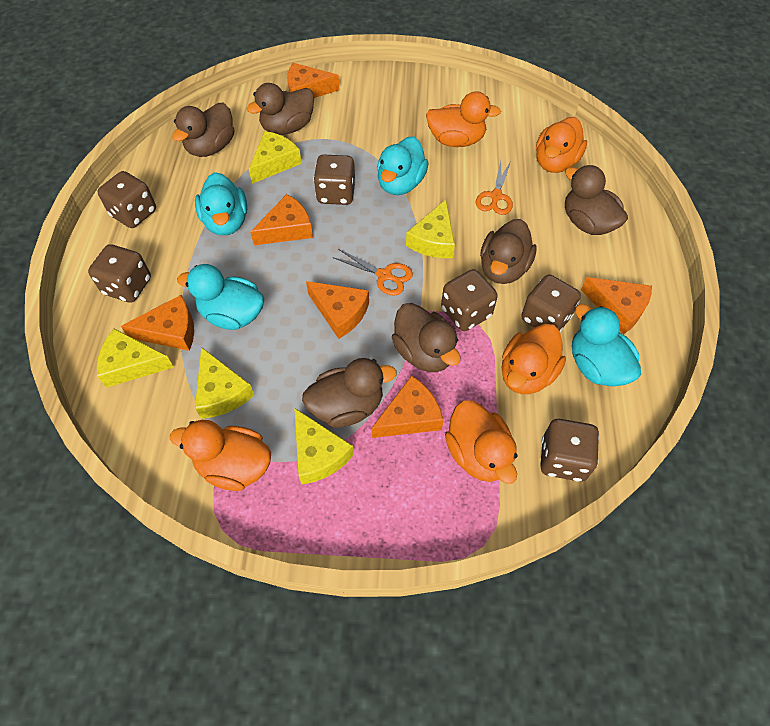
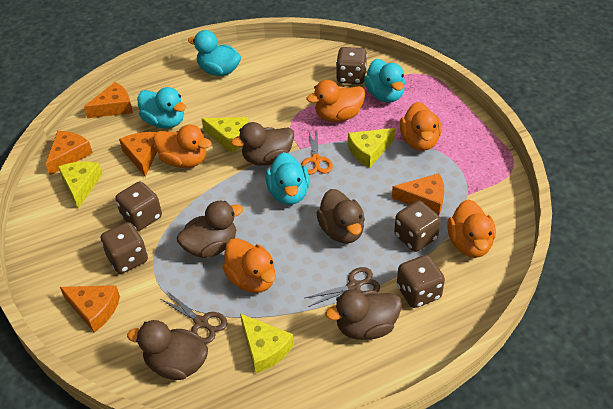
brown dice: [88,244,151,303] [97,171,156,228] [313,154,356,205] [441,269,498,331] [521,275,581,332] [540,419,599,481] = 6 -> [101,222,148,274] [115,182,162,231] [336,47,367,84] [394,201,441,252] [397,255,445,308] = 5
brown duck: [172,103,234,157] [246,83,314,135] [302,358,397,428] [392,303,461,372] [480,219,537,284] [565,165,628,235] = 6 -> [127,320,208,380] [177,201,243,258] [231,122,294,166] [316,189,365,244] [326,290,402,340] = 5
brown scissors: none = 0 -> [161,291,227,344] [305,267,380,307] = 2
orange cheese: [121,295,194,351] [250,194,313,245] [287,63,340,98] [306,281,369,339] [371,375,444,438] [581,277,652,335] = 6 -> [46,131,93,175] [60,285,120,333] [84,82,133,118] [119,132,157,177] [392,173,444,215] = 5
orange scissors: [333,249,413,296] [476,161,513,215] = 2 -> [301,130,333,175] = 1
yellow cheese: [97,329,173,388] [195,347,254,419] [249,131,302,184] [294,408,354,484] [406,200,455,258] = 5 -> [58,161,102,209] [202,117,249,153] [240,314,294,374] [348,128,395,168] = 4

